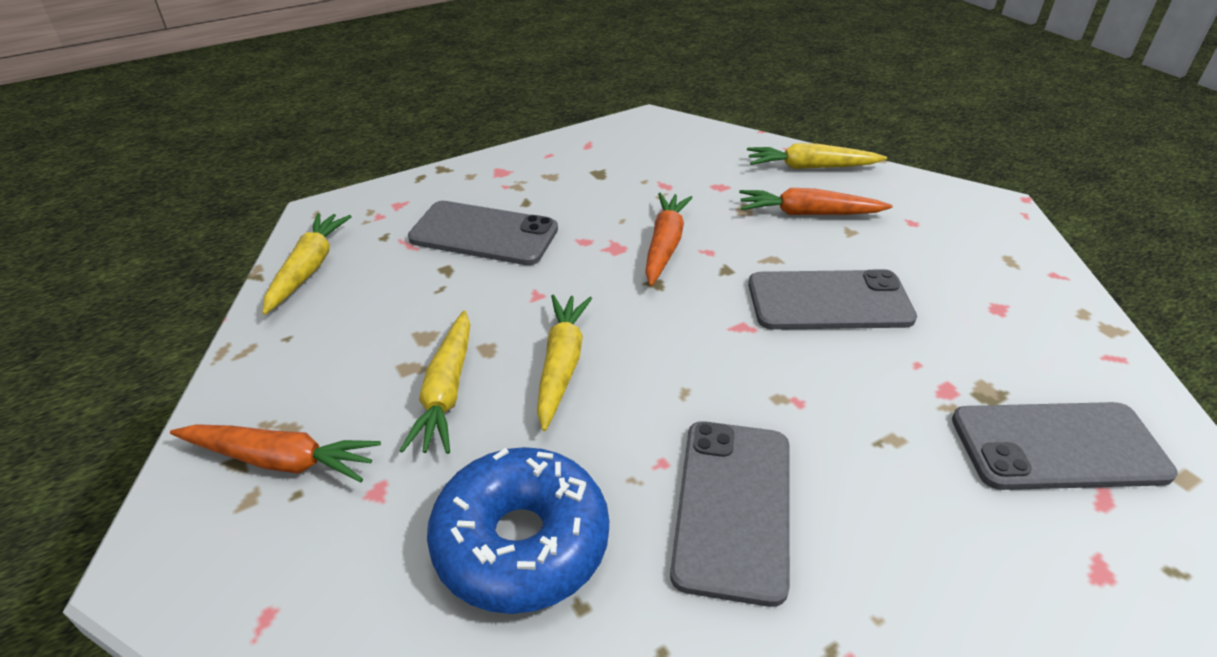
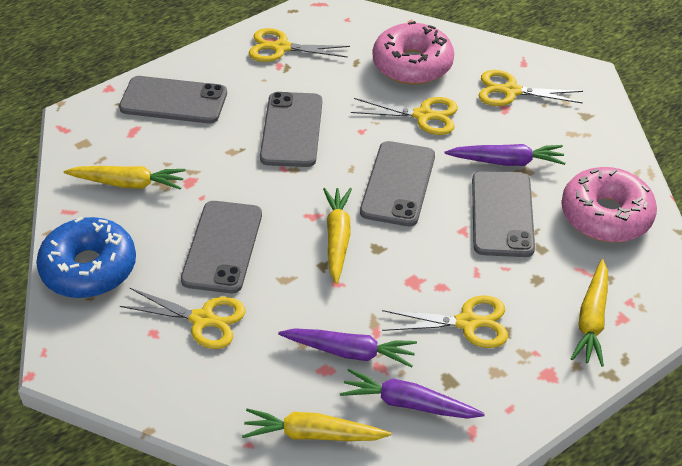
grey phone: [408,201,558,265] [670,421,790,607] [748,269,917,330] [952,402,1178,490] = 4 -> [119,76,227,123] [181,201,262,293] [260,92,322,167] [360,141,435,226] [472,171,535,257] = 5
orange carrot: [170,424,381,482] [645,193,693,286] [739,188,893,215] = 3 -> none = 0
pink donut: none = 0 -> [373,21,454,85] [561,167,657,242] = 2
purple carrot: none = 0 -> [278,328,417,368] [340,368,485,419] [445,144,565,166] = 3
yellow scissors: none = 0 -> [120,288,246,349] [249,28,350,62] [351,97,458,135] [382,295,508,348] [478,70,583,106] = 5

